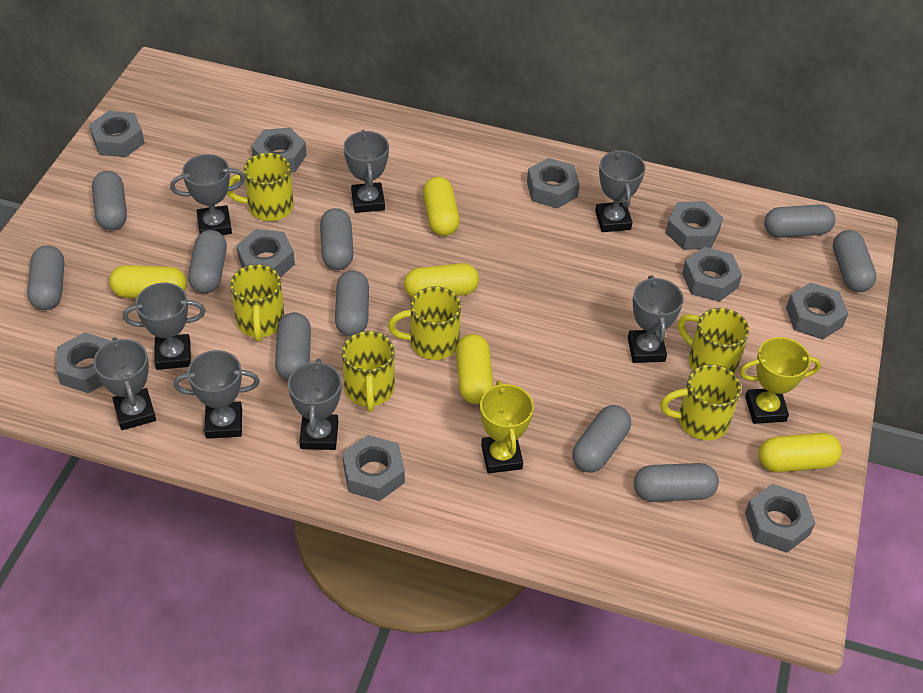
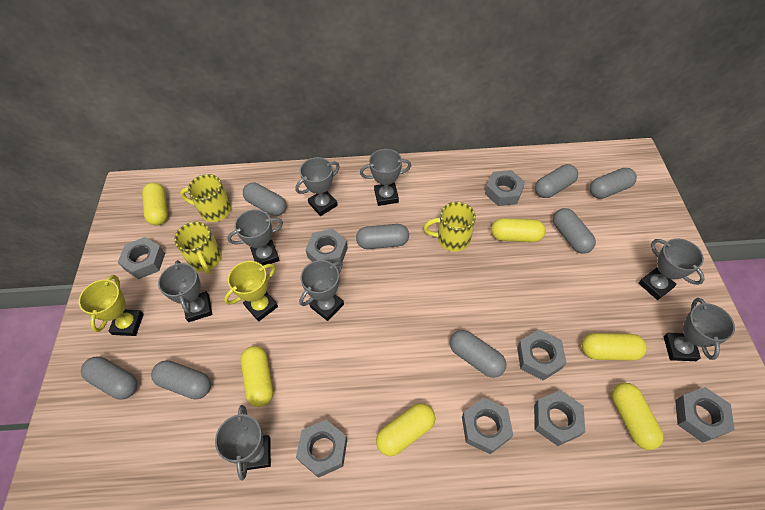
grey capsule: [27,245,65,310] [92,171,127,230] [188,230,227,293] [275,312,311,381] [320,208,354,270] [335,270,369,336] [572,405,631,473] [634,463,719,502] [764,204,836,238] [833,230,877,292] = 10 -> [81,356,137,400] [151,360,211,400] [243,183,287,216] [356,224,409,249] [450,330,506,378] [535,164,578,198] [553,208,596,254] [590,168,637,199] = 8
grey nut: [56,332,112,393] [89,111,145,157] [236,229,295,277] [251,127,307,172] [342,435,405,501] [527,158,580,209] [665,201,723,250] [682,247,742,302] [745,484,815,553] [786,283,848,340] = 10 -> [118,237,165,279] [296,420,347,478] [305,228,348,266] [462,397,513,454] [485,170,525,206] [517,330,567,381] [534,390,585,446] [675,387,735,443] = 8
yellow capsule: [109,265,187,298] [404,263,479,298] [423,177,460,236] [456,334,494,404] [759,433,842,473] = 5 -> [142,183,168,226] [240,346,273,407] [376,403,435,456] [491,218,546,242] [582,333,647,361] [612,383,663,450] = 6
yellow mug: [227,153,294,221] [230,264,285,342] [342,331,395,412] [388,286,461,360] [660,364,741,440] [678,308,749,374] = 6 -> [174,222,222,275] [180,174,231,222] [423,202,476,252] = 3

